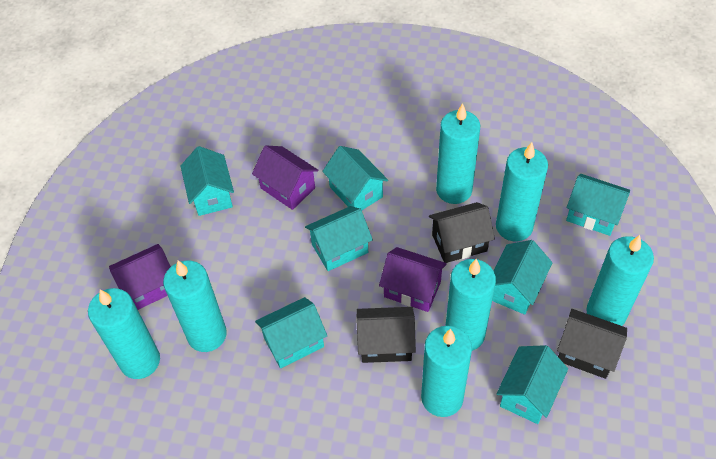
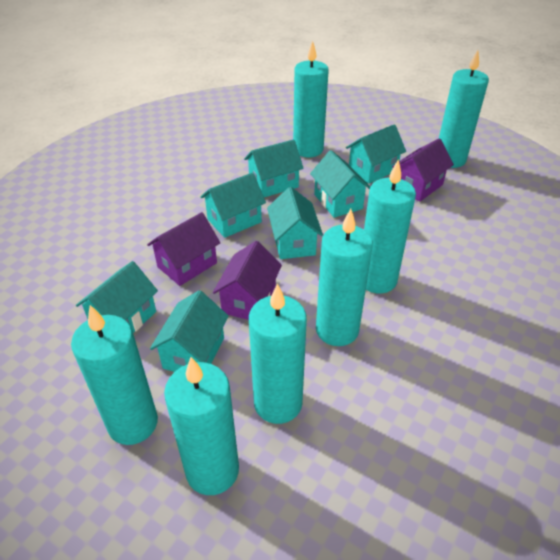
black house: [356,307,416,363] [429,202,495,263] [557,309,627,379] = 3 -> none = 0

